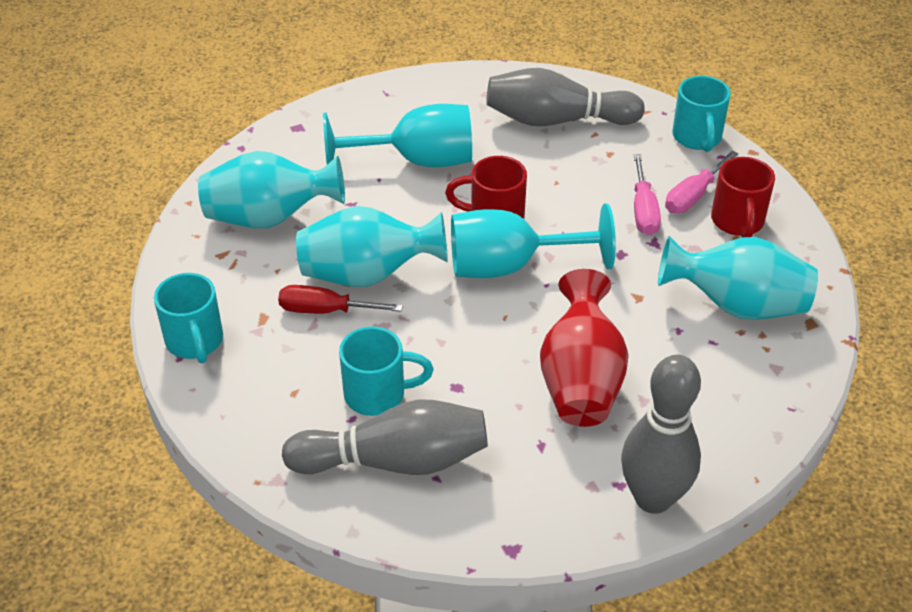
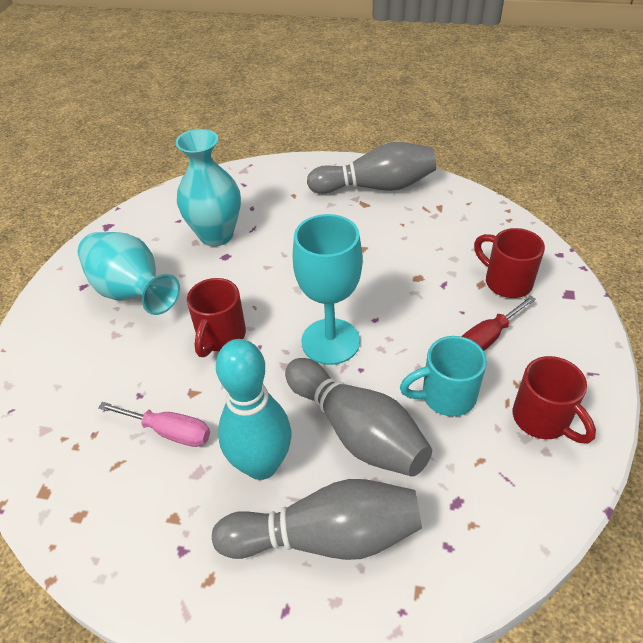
pink screwdriver: [634,154,661,235] [665,150,738,214] = 2 -> [98,402,210,447] = 1
red mug: [445,156,527,219] [711,157,775,237] = 2 -> [187,278,246,357] [474,228,545,298] [513,356,596,444] = 3
red vase: [540,269,629,427] = 1 -> none = 0
turquoise bowling pin: none = 0 -> [216,339,291,480] = 1
turquoise goblet: [323,104,472,167] [451,203,616,278] = 2 -> [292,214,363,365] = 1
turquoise mug: [154,273,223,364] [339,326,434,416] [672,76,731,152] = 3 -> [400,336,487,416] = 1
turquoise vase: [198,151,345,228] [296,206,448,287] [658,236,818,320] = 3 -> [78,232,180,315] [175,129,241,246] = 2

